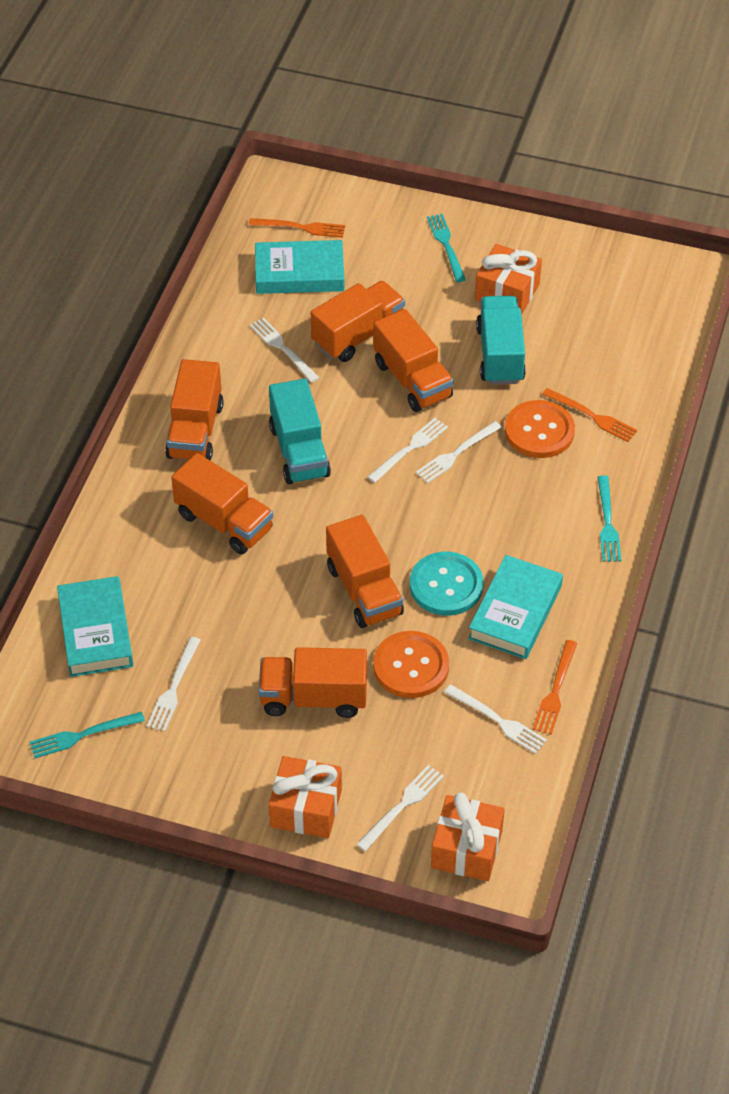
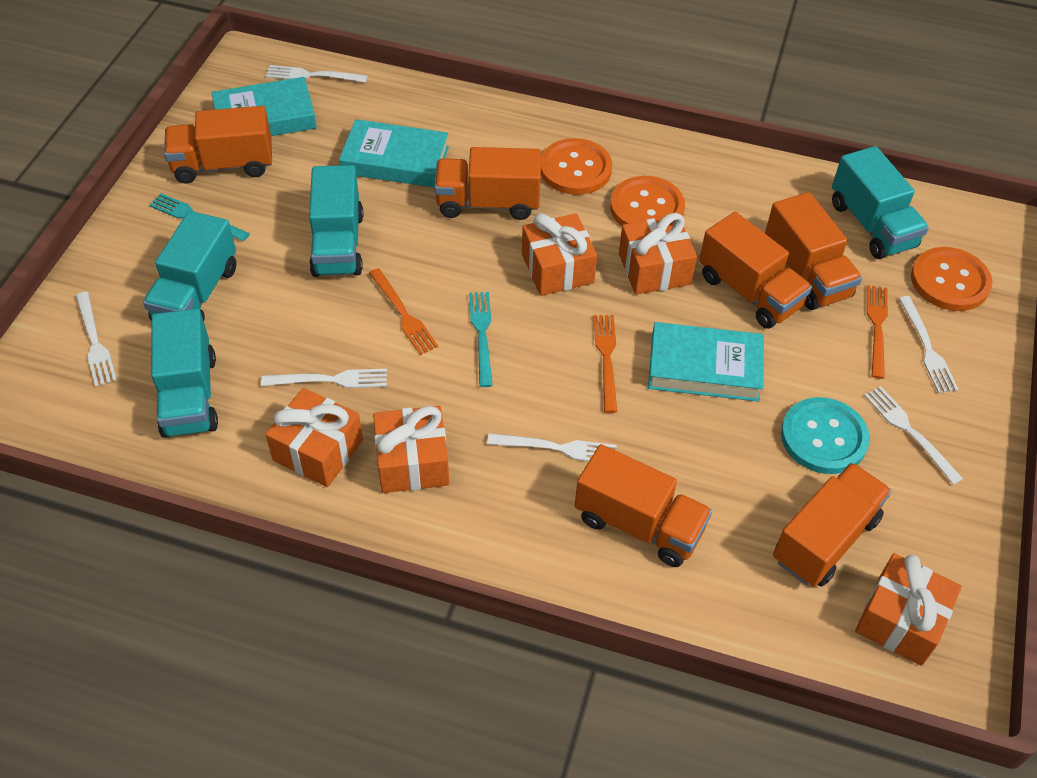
orange button: [373,631,449,698] [505,400,575,458] = 2 -> [541,138,612,195] [610,176,685,226] [911,247,993,311] = 3
orange gift: [269,756,342,838] [431,793,505,881] [475,244,542,315] = 3 -> [265,388,363,487] [373,406,449,493] [522,213,597,296] [619,213,697,295] [855,553,961,666] = 5
turquoise fork: [30,712,145,758] [427,214,466,282] [597,476,621,562] = 3 -> [149,193,250,241] [469,292,493,387] = 2
turquoise truck: [269,379,331,484] [476,296,526,384] = 2 -> [143,211,236,321] [151,309,218,438] [309,165,363,277] [832,146,929,259] = 4

